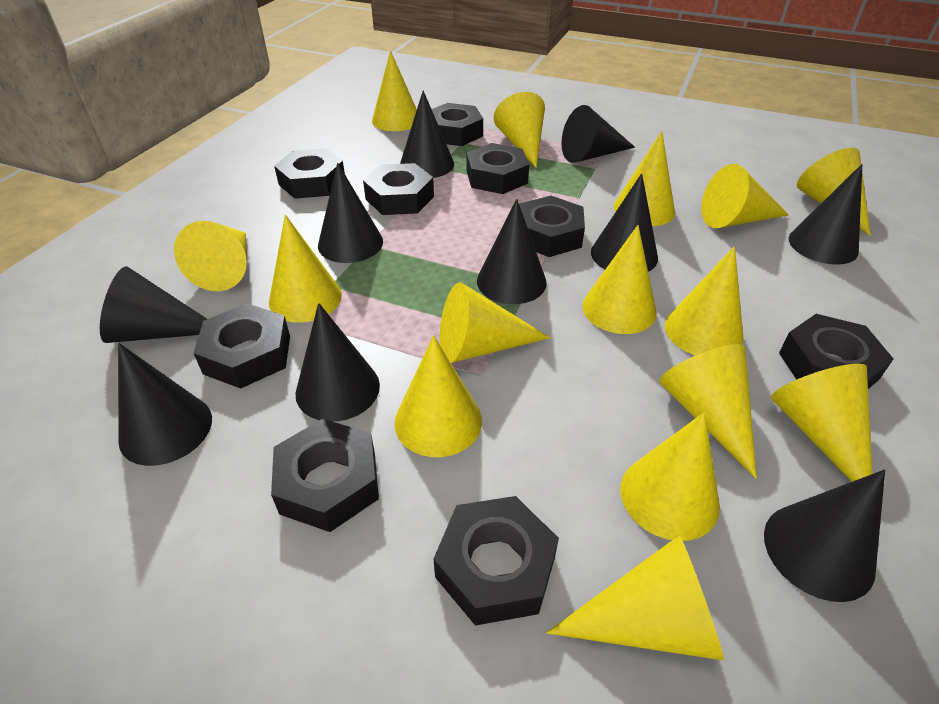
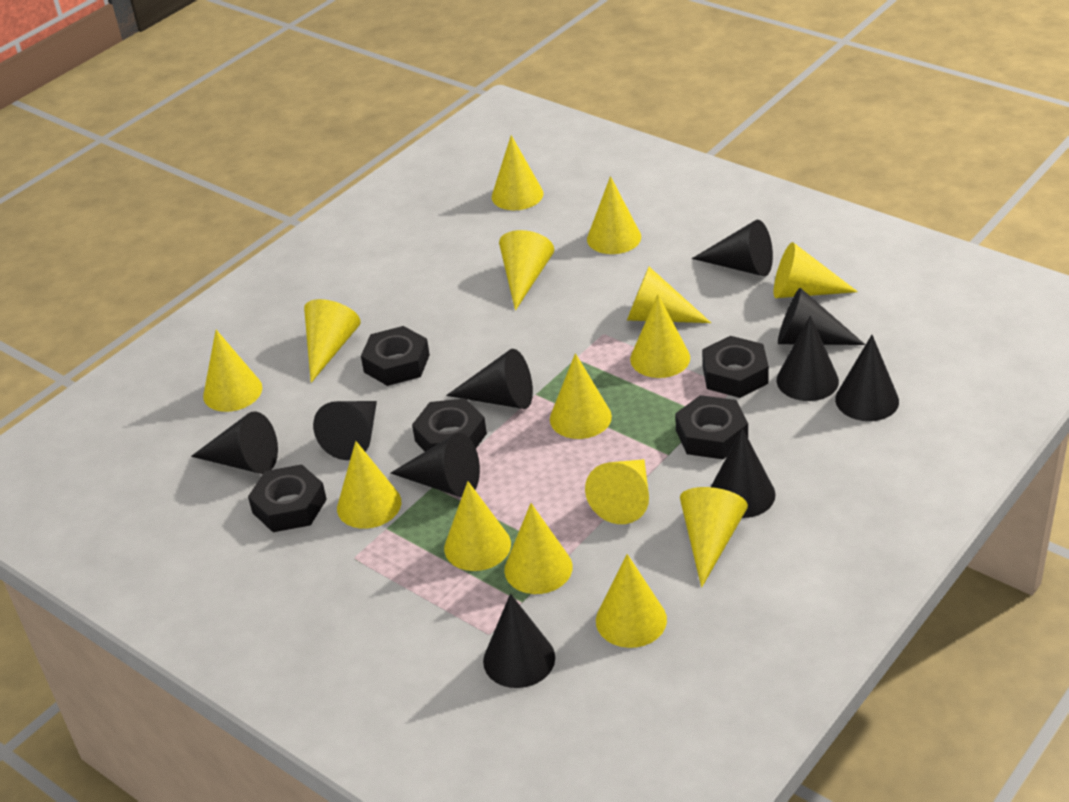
black nut: [194,303,290,389] [271,419,379,532] [274,148,345,199] [363,163,434,215] [432,103,483,146] [434,496,559,626] [467,143,529,194] [519,196,585,257] [779,314,894,389] = 9 -> [248,464,327,532] [361,326,430,386] [412,398,487,452] [675,395,748,459] [702,336,769,398] = 5

